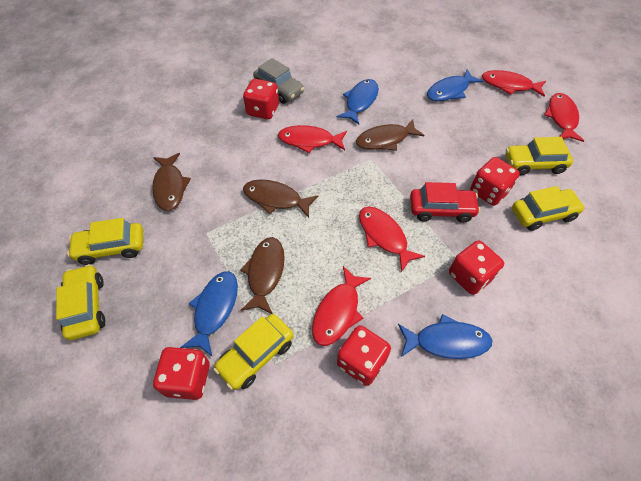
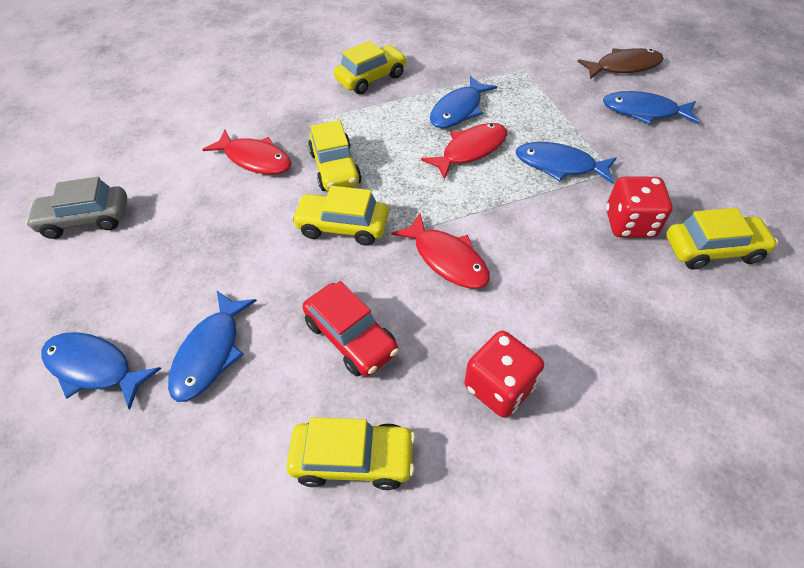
blue fish: [180,271,238,357] [337,79,379,124] [398,314,492,359] [427,69,483,101] = 4 -> [41,332,161,410] [168,291,257,402] [430,76,497,128] [515,142,617,184] [603,91,699,125] = 5
brown fish: [152,153,191,211] [240,237,285,314] [243,179,318,218] [356,119,425,151] = 4 -> [578,48,664,79] = 1
red dice: [153,347,210,400] [243,79,279,120] [337,325,391,386] [449,240,504,295] [470,157,520,206] = 5 -> [464,331,544,418] [606,177,672,238] = 2
red fish: [278,125,347,153] [312,266,371,346] [359,207,425,272] [482,70,546,97] [544,93,584,142] = 5 -> [202,130,291,174] [391,213,490,288] [421,123,507,180] = 3

